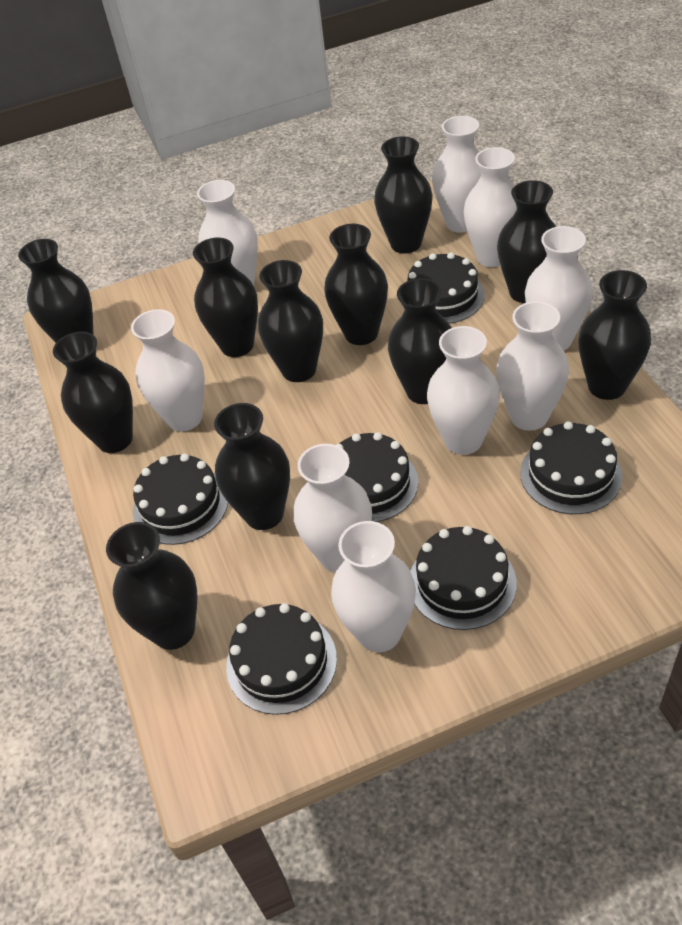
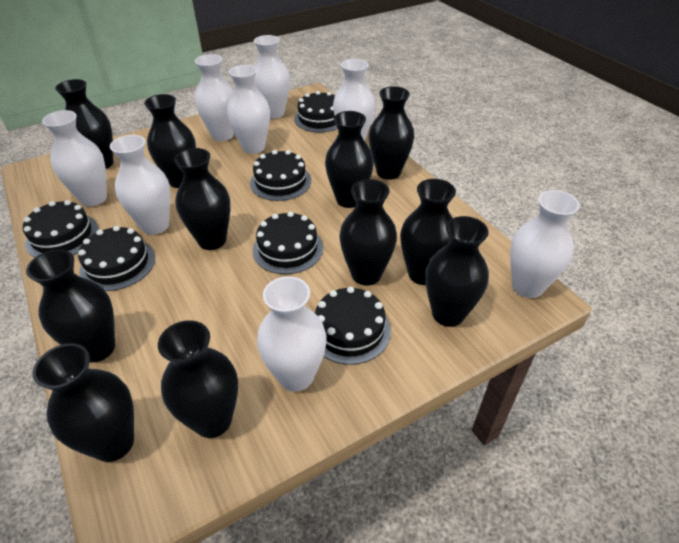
white vase: [131,309,205,432] [197,180,258,286] [294,444,372,573] [331,521,416,652] [427,326,500,455] [432,116,481,233] [463,147,517,267] [496,301,569,431] [525,226,593,351] = 9 -> [42,110,107,207] [110,135,170,235] [195,54,234,141] [227,65,270,154] [254,35,290,119] [257,276,327,392] [333,59,375,141] [510,190,580,298] = 8

